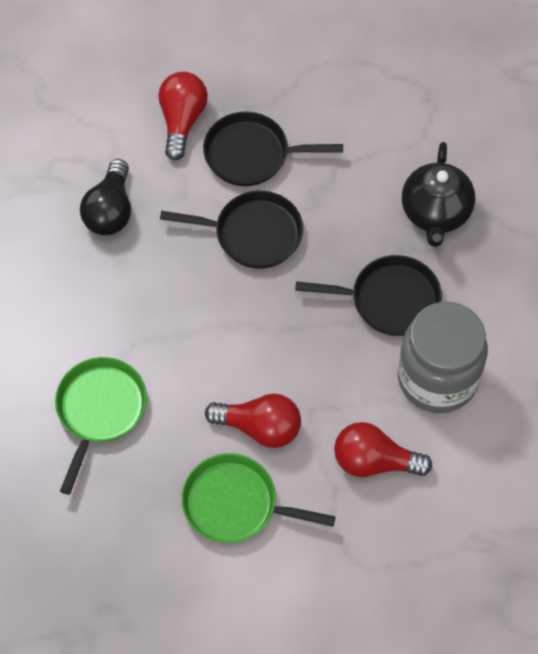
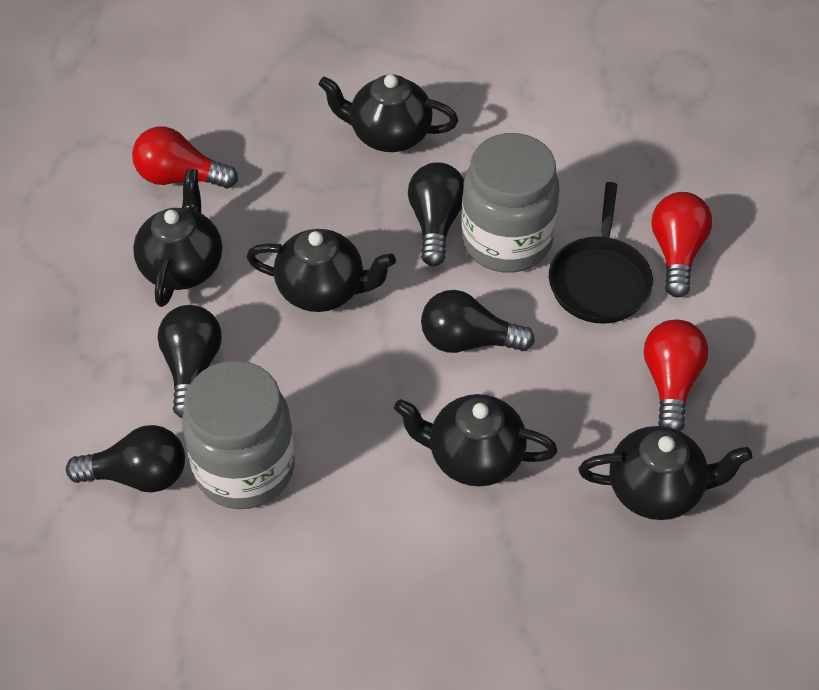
black light bulb: [80,159,131,235] = 1 -> [66,425,185,493] [158,305,222,418] [408,162,464,266] [421,290,535,353] = 4
black pan: [160,191,303,269] [203,112,343,186] [295,255,442,336] = 3 -> [549,182,653,324] = 1
black teapot: [402,142,475,247] = 1 -> [133,169,222,307] [246,229,396,312] [318,74,458,152] [394,394,558,486] [578,426,753,520] = 5
green pan: [55,357,147,495] [181,453,336,543] = 2 -> none = 0
grey jar: [398,302,488,413] = 1 -> [182,360,295,509] [461,133,560,273] = 2

